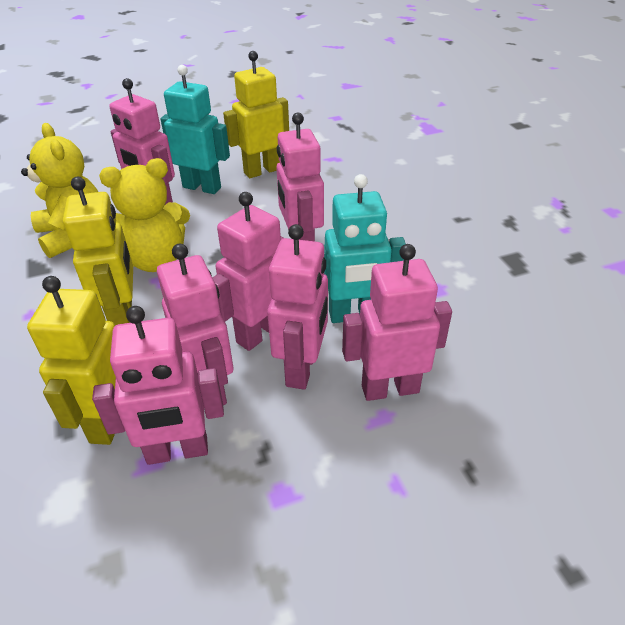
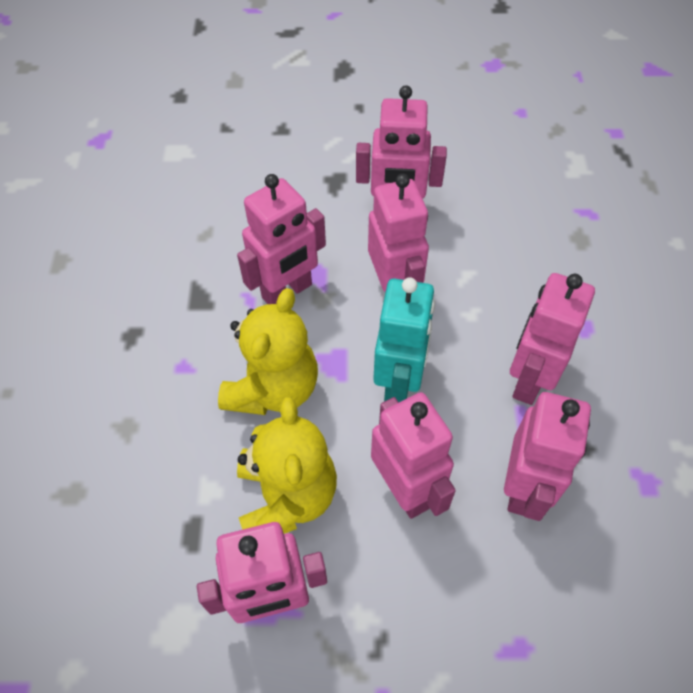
turquoise robot: [160,65,230,194] [323,174,406,323] = 2 -> [373,277,435,402] = 1
yellow robot: [27,276,116,445] [63,177,133,326] [223,51,289,178] = 3 -> none = 0

